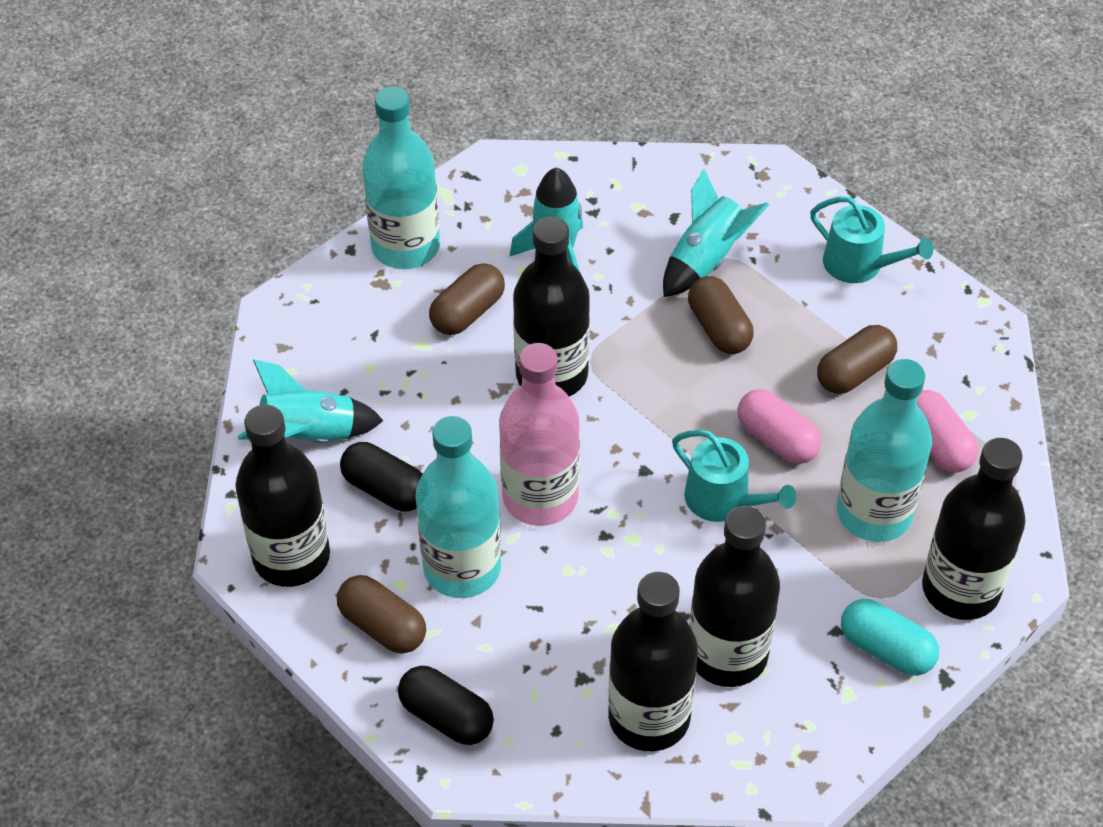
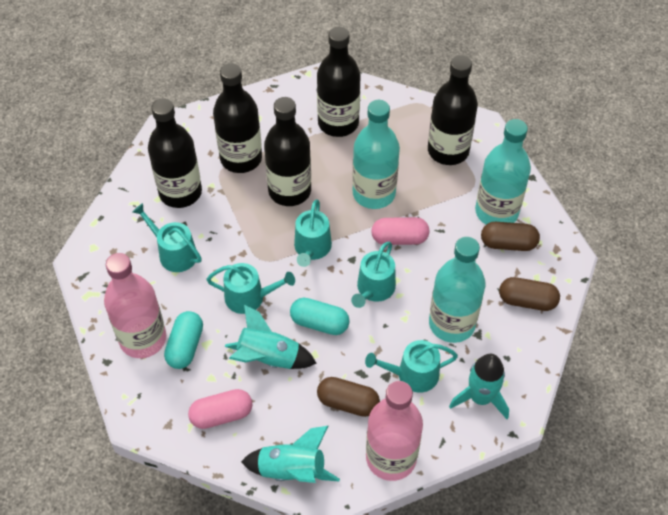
black capsule: [340,442,423,511] [398,666,494,745] = 2 -> none = 0
brown capsule: [337,575,426,654] [429,263,505,335] [688,276,754,354] [817,325,897,394] = 4 -> [317,377,380,417] [481,222,540,251] [499,277,560,311] = 3
pink bottle: [499,343,580,526] = 1 -> [104,253,166,358] [366,381,423,481] = 2
turquoise capsule: [841,599,939,676] = 1 -> [164,311,203,369] [290,298,350,335] = 2
turquoise watering can: [672,430,796,522] [810,196,933,283] = 2 -> [133,203,202,272] [206,263,295,314] [294,200,332,267] [351,242,396,308] [365,340,458,393] = 5

